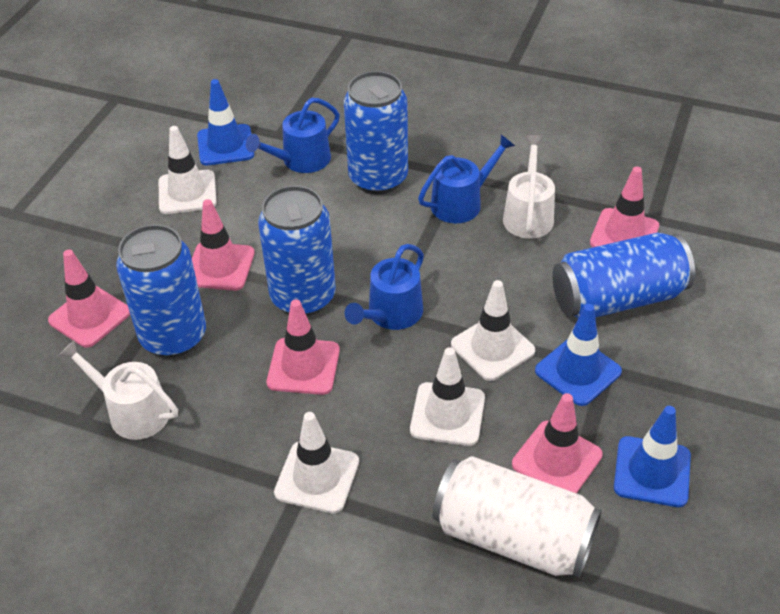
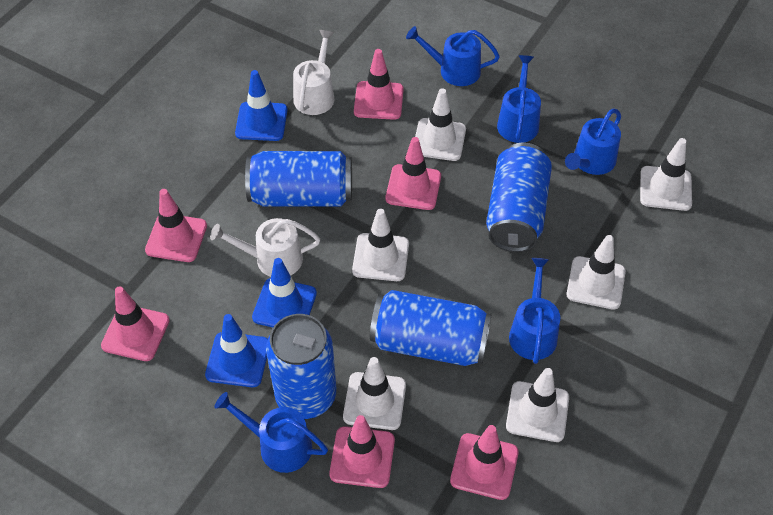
blue watering can: [246,98,340,173] [345,244,424,330] [418,134,515,223] = 3 -> [214,392,328,473] [406,26,500,86] [497,55,541,143] [509,258,560,364] [565,109,621,175] = 5
pink traffic cone: [48,250,130,348] [192,199,255,291] [267,299,340,395] [512,393,603,493] [590,167,659,247] = 5 -> [101,286,170,361] [145,189,207,262] [329,415,395,488] [354,49,404,120] [386,137,441,210] [450,425,519,500] = 6
white can: [432,456,602,577] = 1 -> none = 0
white traffic cone: [159,126,217,214] [274,412,359,514] [410,347,485,446] [451,280,535,381] = 4 -> [343,357,406,430] [352,209,409,281] [415,88,466,161] [506,368,569,442] [566,235,626,310] [640,138,692,211] = 6

